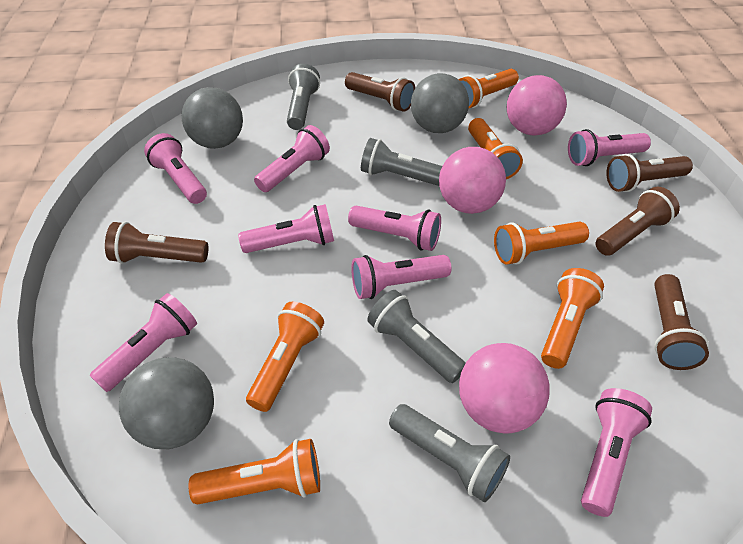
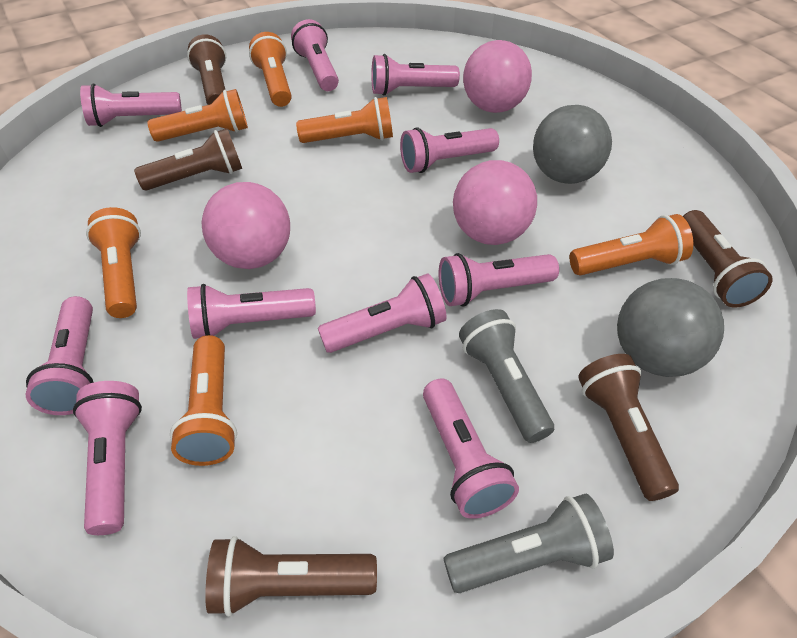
grey ball: [119,357,214,449] [181,87,243,149] [411,73,469,133] = 3 -> [533,105,612,184] [617,278,724,377] = 2
grey flashlight: [287,64,320,130] [361,138,442,186] [367,290,466,383] [389,404,510,502] = 4 -> [443,494,614,593] [459,309,554,443] = 2
pink flashlight: [90,293,197,392] [144,133,207,204] [238,204,334,253] [254,125,330,192] [348,206,441,251] [351,255,451,299] [568,129,651,166] [581,388,652,517] = 8 -> [26,296,94,415] [73,381,142,535] [80,84,182,127] [187,284,316,339] [291,19,339,91] [318,274,446,353] [371,54,460,96] [400,127,499,173] [423,379,519,519] [438,253,559,307] = 10

